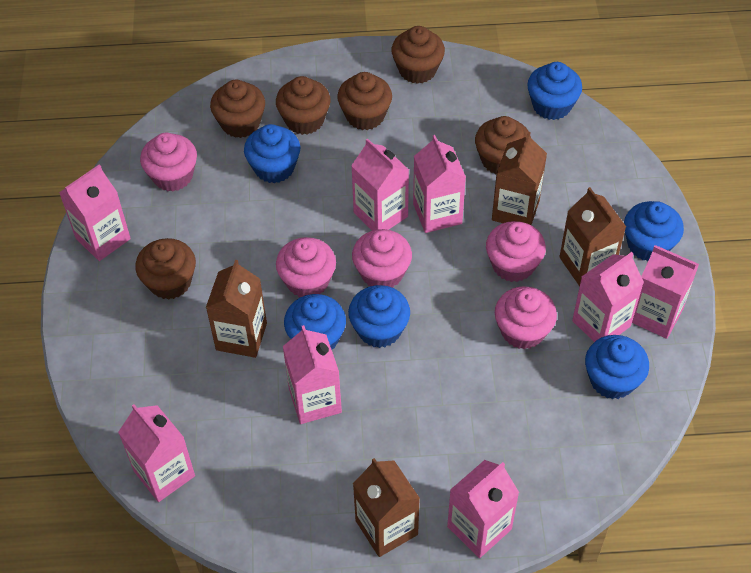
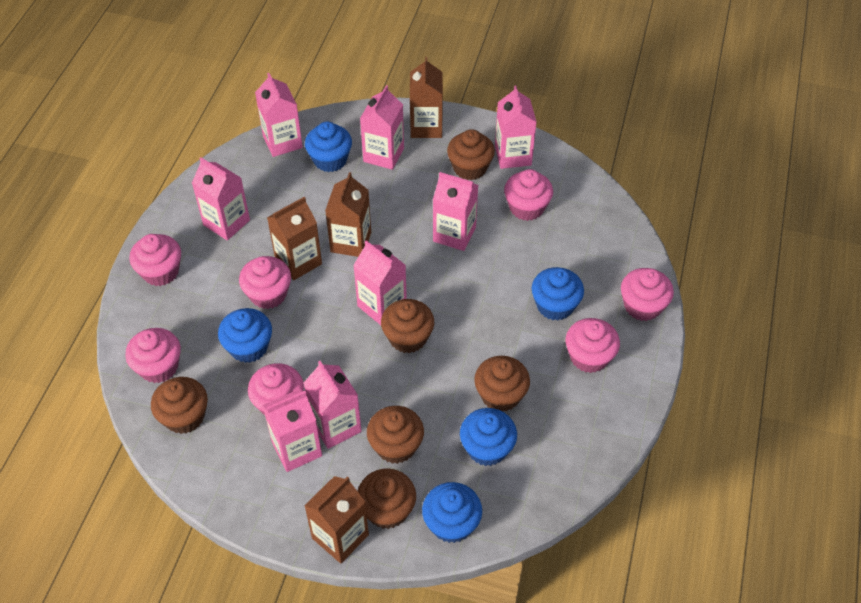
blue cupcake: [244,124,300,183] [284,294,346,350] [348,285,410,348] [527,62,582,120] [585,335,649,399] [624,201,684,261] = 6 -> [218,308,272,363] [305,121,352,172] [422,482,482,543] [460,408,517,466] [531,267,584,321] = 5
pink cupcake: [140,133,197,191] [276,237,336,297] [352,229,412,288] [486,221,546,282] [495,286,557,350] = 5 -> [125,328,181,383] [129,234,181,286] [239,256,291,309] [248,363,304,415] [504,169,553,221] [566,318,620,373] [621,268,674,321] = 7

